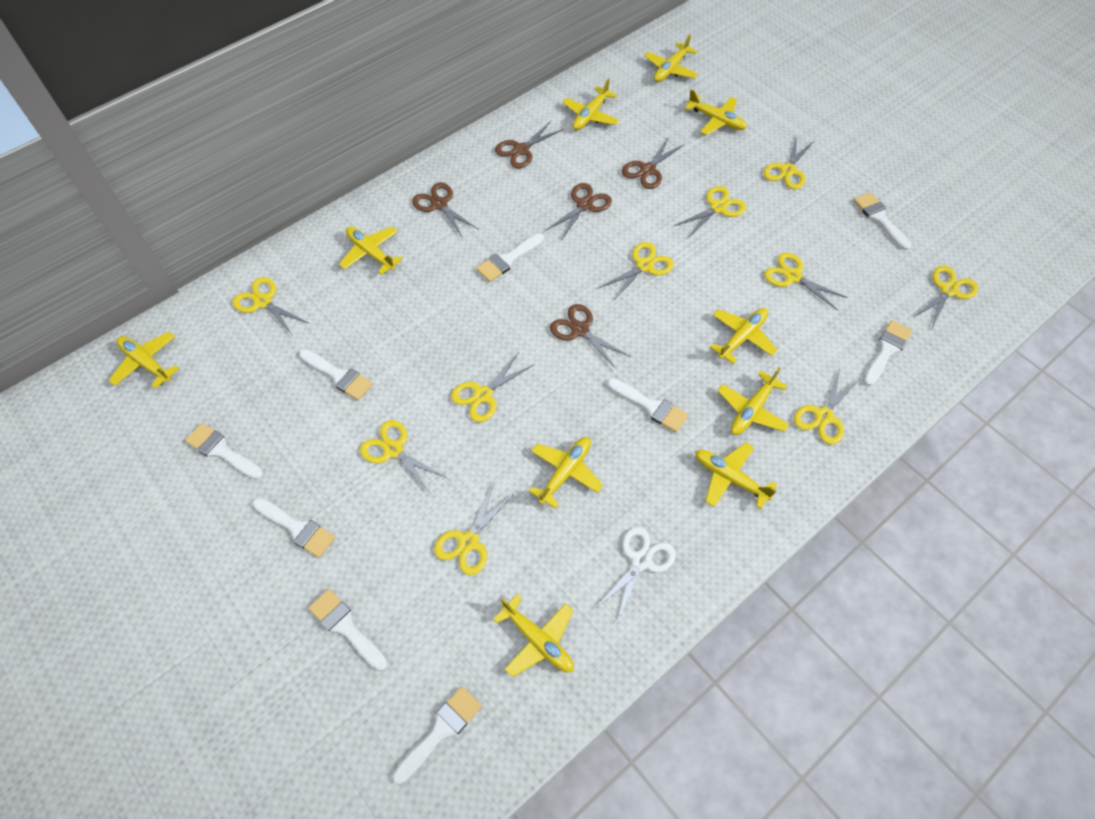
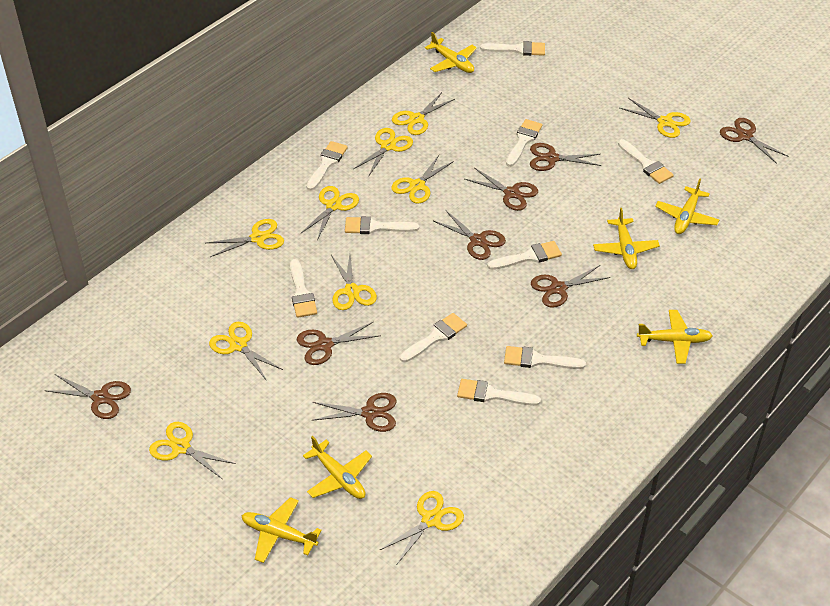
brown scissors: [412,182,478,238] [495,121,564,168] [545,183,612,241] [550,304,631,369] [622,137,684,189] = 5 -> [44,374,131,419] [297,322,381,365] [311,393,396,432] [434,210,506,260] [465,168,538,211] [530,143,601,171] [531,265,610,308] [720,118,789,164] = 8
white brush: [185,423,263,480] [253,498,335,558] [299,349,373,400] [309,589,388,671] [393,686,482,784] [476,233,544,282] [607,378,688,433] [854,192,911,250] [863,320,912,386] = 9 -> [290,259,317,318] [306,141,348,191] [345,216,419,234] [400,313,467,362] [457,379,541,406] [480,41,545,56] [487,241,562,270] [504,346,586,369] [506,119,543,167] [618,139,674,184] = 10
white scissors: [595,526,676,621] = 1 -> none = 0
yellow plane: [108,332,179,388] [339,226,403,275] [493,594,574,677] [529,437,603,509] [562,78,619,130] [644,34,698,82] [684,89,747,135] [695,442,777,509] [710,308,778,364] [717,368,790,435] = 10 -> [242,497,322,563] [303,436,372,499] [425,32,477,73] [593,208,660,269] [637,310,713,364] [655,179,719,234] = 6

